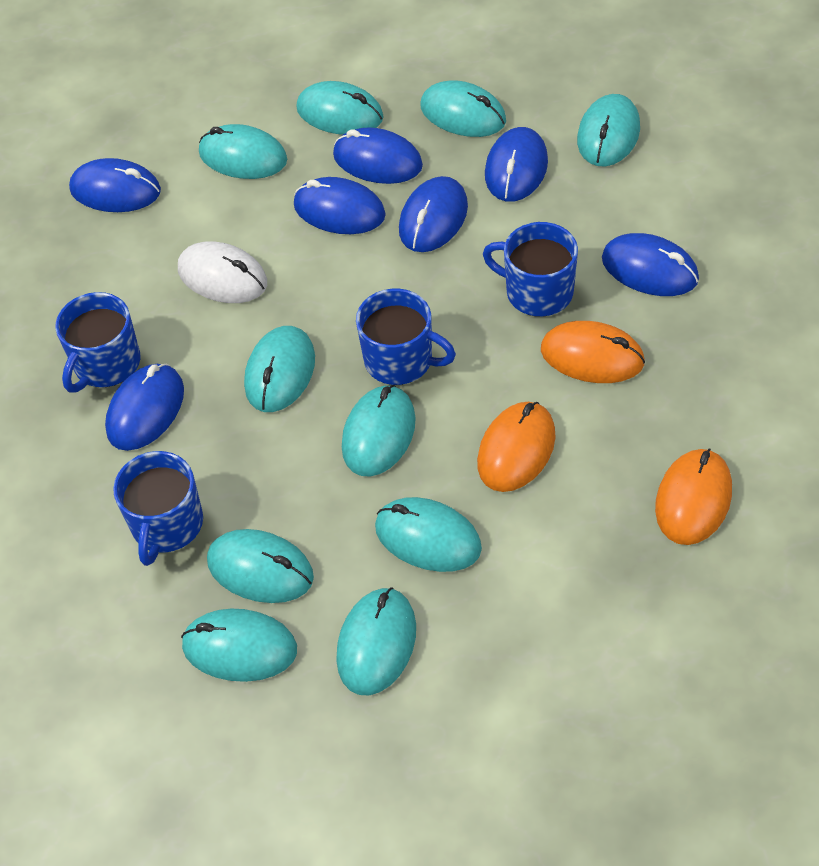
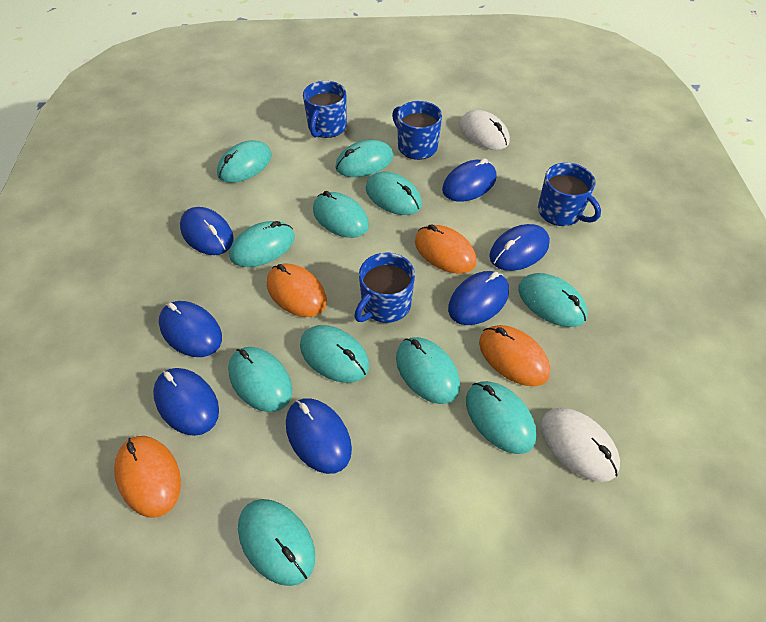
orange mouse: [477,402,556,492] [541,321,645,383] [655,448,732,545] = 3 -> [114,436,181,518] [267,263,327,317] [415,224,476,274] [479,325,550,386] = 4
turquoise mouse: [181,609,297,682] [199,124,287,179] [207,529,314,603] [244,326,315,412] [296,81,384,135] [336,587,416,695] [342,385,416,477] [375,497,482,572] [420,80,506,137] [577,94,640,167] = 10 -> [217,140,272,183] [228,347,292,412] [229,221,295,267] [238,499,315,586] [300,325,369,383] [313,191,369,238] [335,140,393,177] [366,172,422,215] [396,337,460,404] [466,381,537,454] [518,273,587,327] = 11
white mouse: [178,241,267,303] = 1 -> [459,110,510,150] [540,408,620,482] = 2

